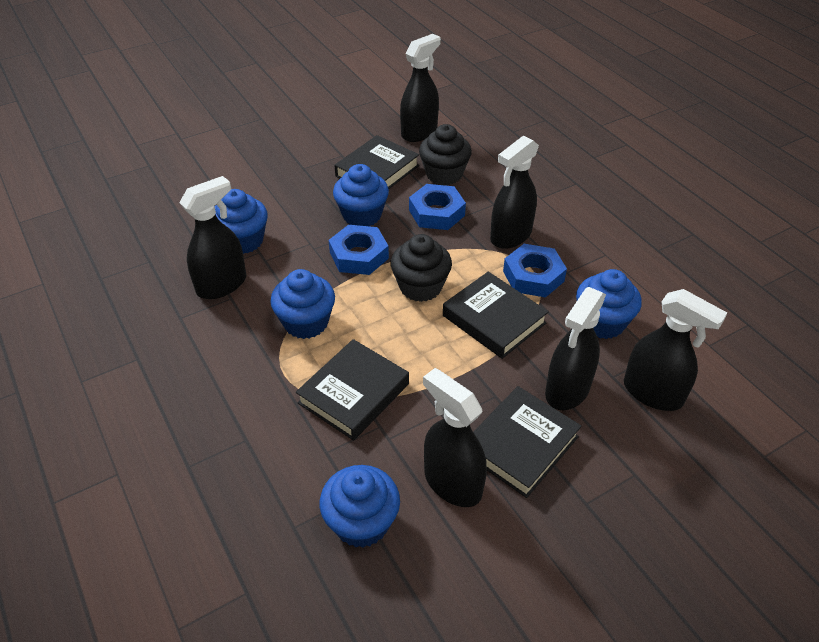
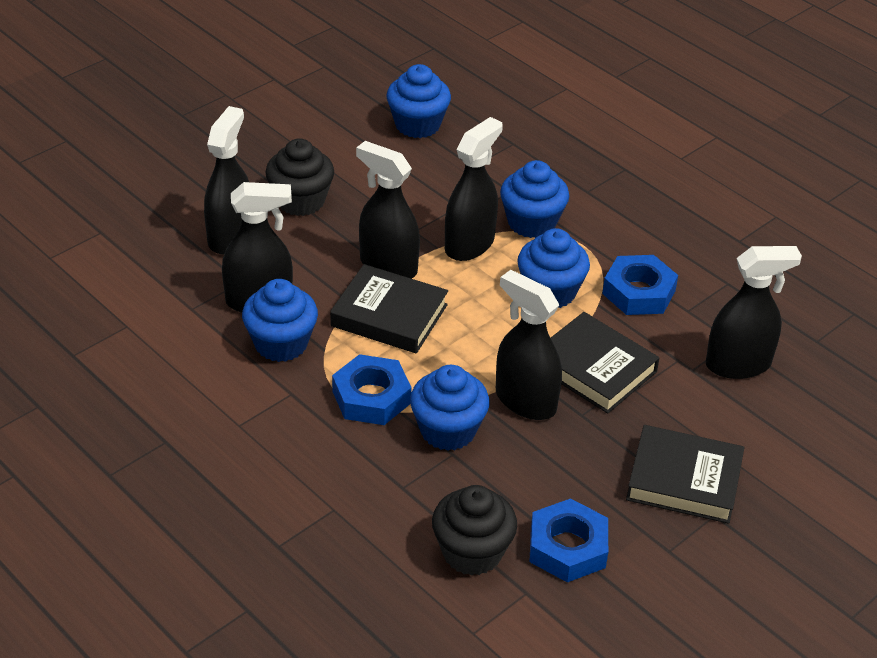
black book: [296,339,409,440] [334,135,419,189] [443,272,549,359] [474,386,582,498] = 4 -> [330,264,448,354] [551,312,660,414] [626,425,744,524] = 3

